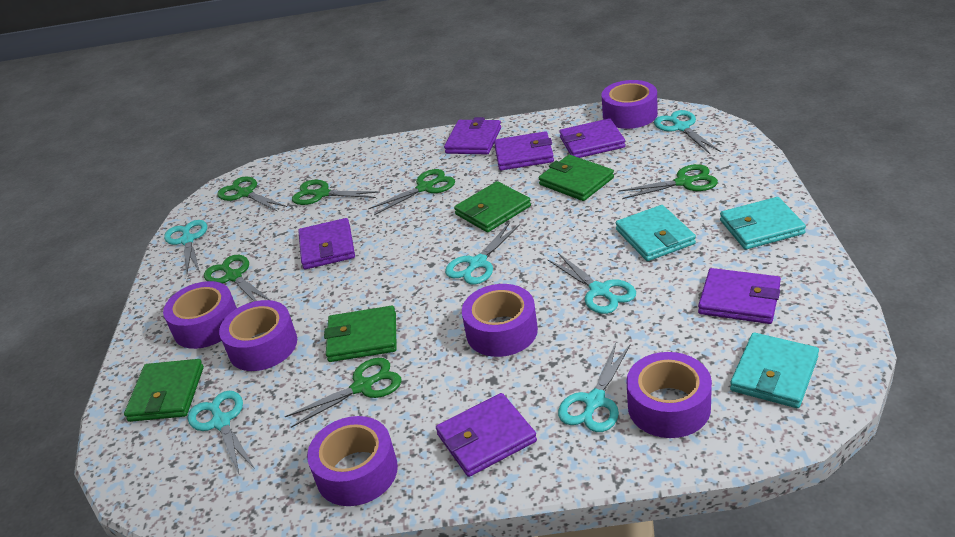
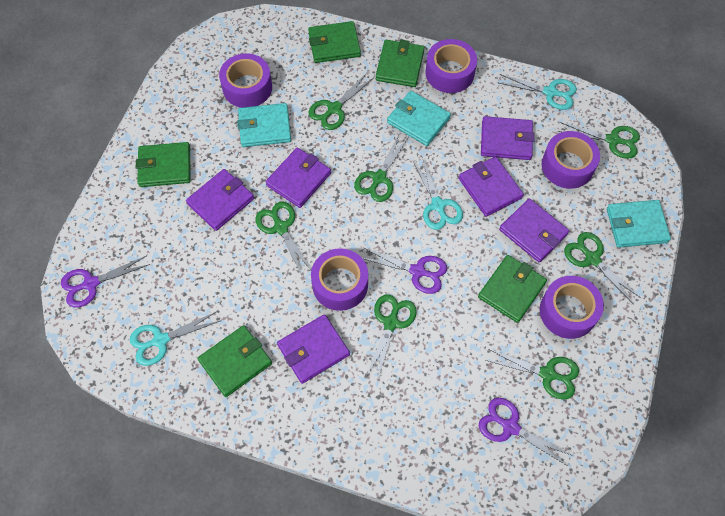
green scissors: [204,255,270,301] [217,177,287,212] [285,358,402,428] [292,180,380,205] [368,169,455,215] [618,164,718,199] = 6 -> [255,202,311,275] [309,73,374,130] [354,135,408,202] [366,294,417,378] [485,349,579,400] [558,122,640,159] [564,232,641,304] = 7
green wallet: [124,359,204,422] [324,306,397,362] [454,181,531,232] [539,155,614,201] = 4 -> [136,142,191,187] [198,325,272,397] [308,21,361,63] [376,40,424,87] [478,255,547,323] = 5
purple scissors: none = 0 -> [61,256,150,307] [362,248,447,294] [479,398,573,467] = 3
purple tape: [163,281,237,349] [219,300,297,371] [307,416,398,506] [462,284,538,357] [602,80,658,129] [626,352,712,438] = 6 -> [219,53,272,108] [311,248,368,311] [425,39,477,93] [540,276,604,339] [542,131,600,189] = 5
turquoise scissors: [164,220,207,274] [188,391,255,474] [445,222,520,285] [547,253,636,314] [558,343,631,432] [654,110,721,154] = 6 -> [130,311,220,366] [412,157,463,230] [497,74,577,110] = 3

